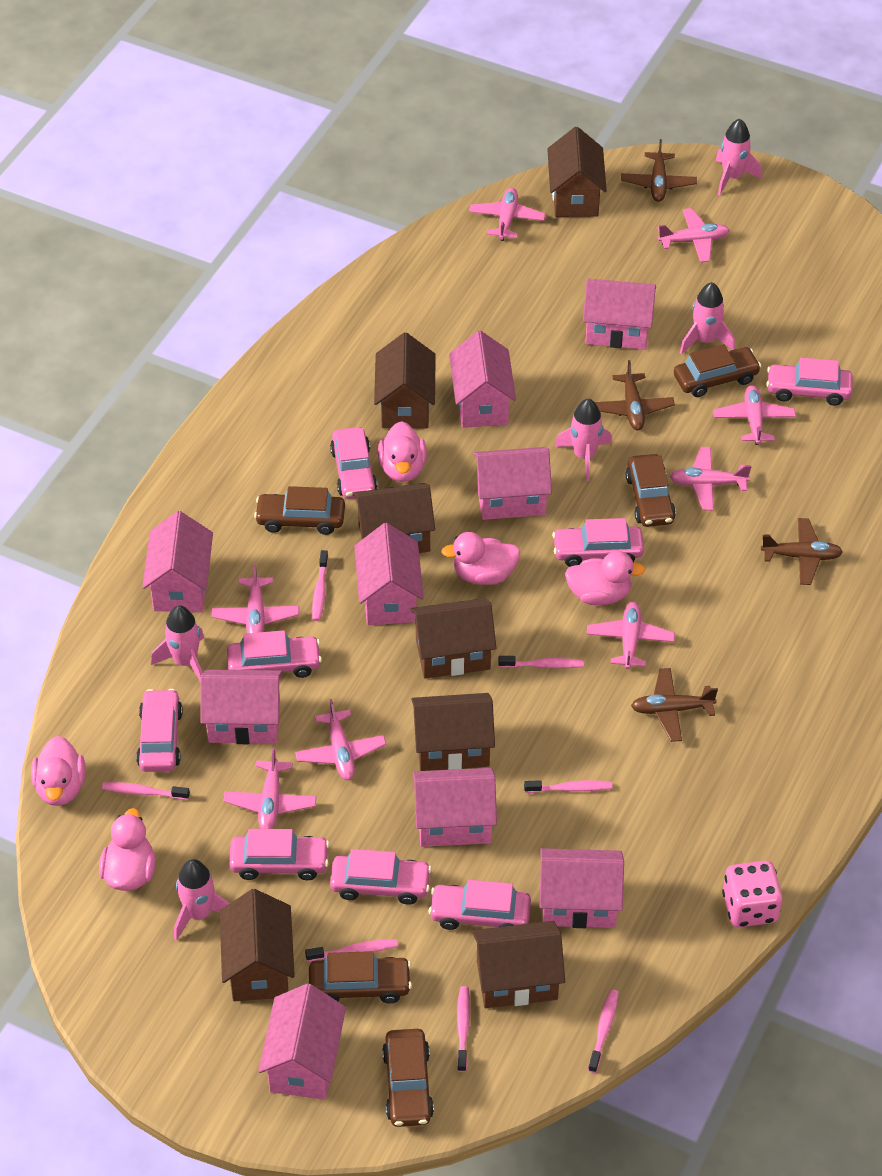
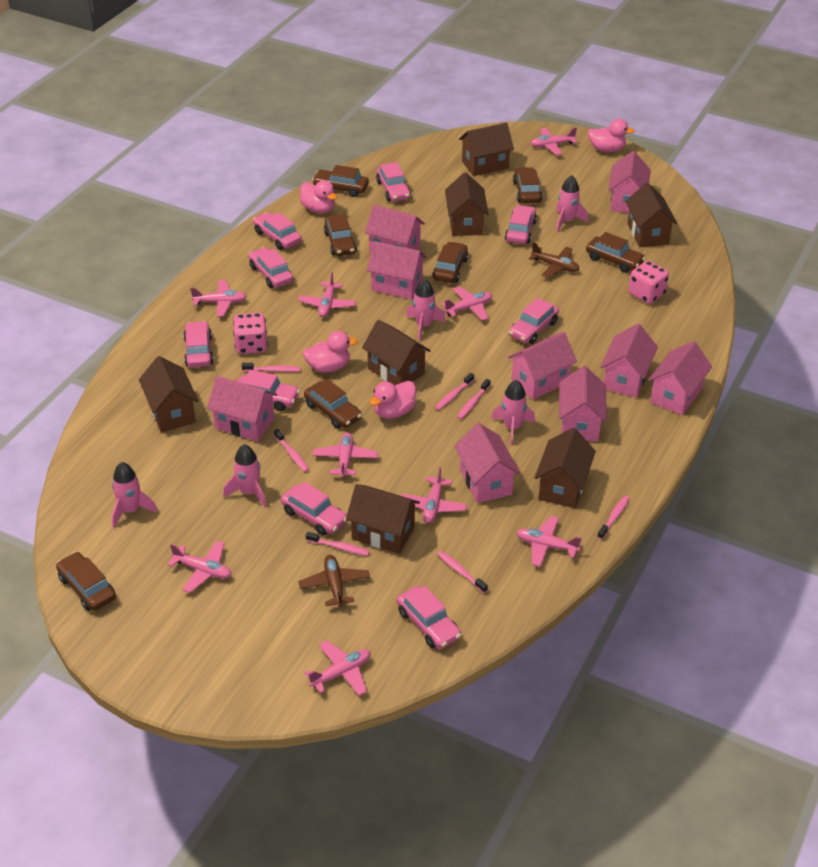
brown car: [254,486,345,535] [309,951,412,1004] [382,1029,434,1127] [626,454,676,527] [674,344,761,397] = 5 -> [56,552,116,611] [304,379,362,429] [312,165,369,197] [324,214,357,256] [432,242,468,283] [513,167,542,204] [586,232,645,273] = 7
brown plane: [595,360,675,430] [621,139,697,202] [631,668,718,742] [761,518,843,585] = 4 -> [299,555,370,608] [529,242,579,278] = 2
pink car: [136,689,183,772] [227,630,322,678] [229,829,329,880] [330,427,377,499] [330,849,432,905] [428,880,531,930] [552,518,644,567] [766,358,853,406] = 8 -> [183,321,214,368] [237,370,300,411] [249,247,293,288] [253,212,302,250] [281,482,347,536] [376,162,411,202] [397,586,461,649] [505,205,537,244] [509,298,559,344] = 9
pink dice: [722,861,782,927] = 1 -> [233,313,268,354] [628,261,669,304] = 2
pink duck: [31,736,86,806] [99,808,156,891] [378,421,427,482] [441,532,520,585] [565,551,646,605] = 5 -> [300,180,337,213] [303,331,358,373] [369,381,416,419] [588,119,635,152] = 4
pink plane: [212,564,299,633] [224,748,317,829] [295,699,386,780] [469,188,546,241] [587,602,675,669] [658,208,730,263] [670,447,752,511] [713,385,796,445] = 8 -> [168,541,231,593] [190,280,247,317] [298,272,356,317] [304,640,371,696] [313,432,378,478] [401,467,467,523] [441,286,492,321] [516,516,582,567] [530,127,577,155] = 9

